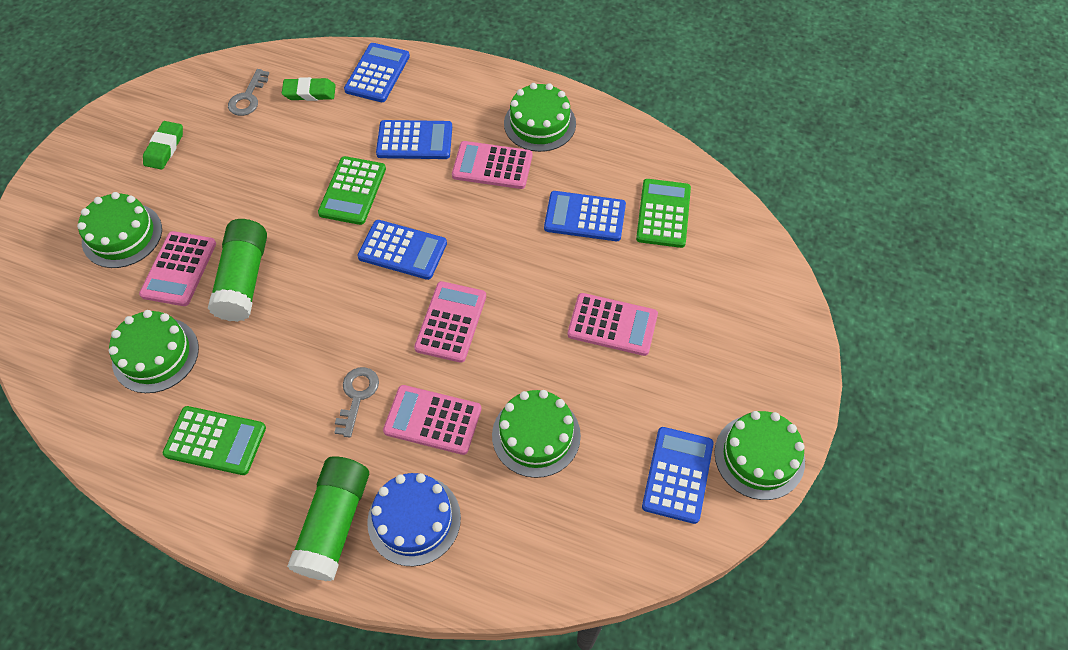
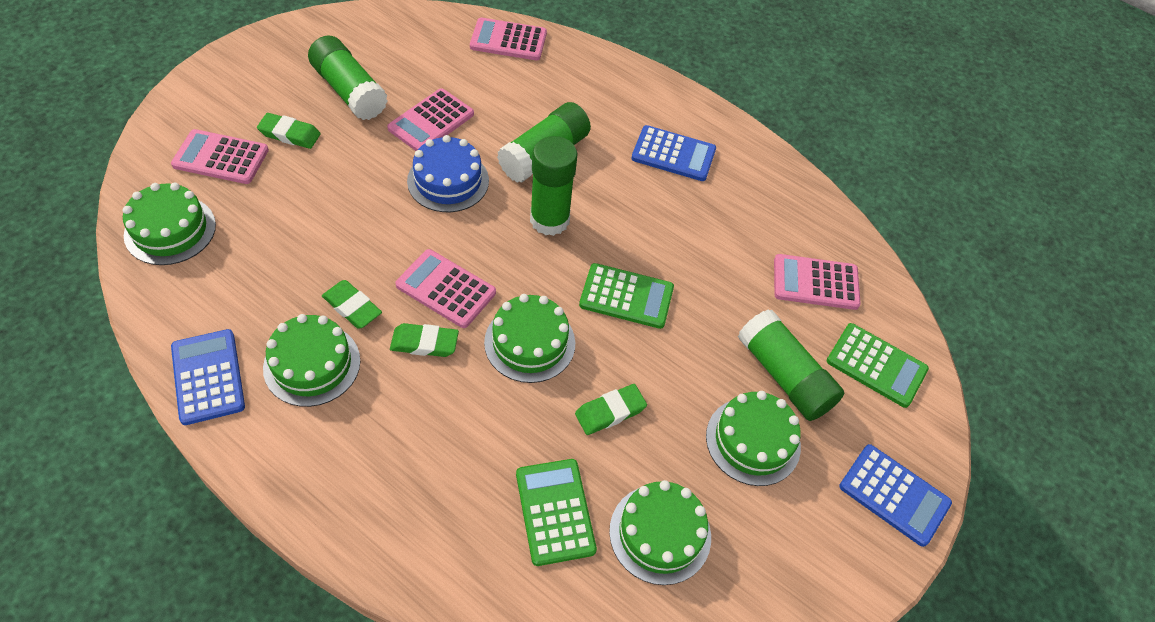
blue calculator: [344,43,410,102] [357,220,447,280] [376,120,452,159] [544,191,626,241] [642,427,714,524] = 5 -> [171,329,245,425] [631,125,716,181] [839,444,952,547] = 3
green eraser: [143,121,183,170] [282,77,336,101] = 2 -> [257,113,320,149] [322,280,382,329] [390,323,459,357] [575,384,647,435] = 4
green glue stick: [208,219,267,322] [287,456,369,581] = 2 -> [308,36,388,120] [497,102,591,183] [530,136,578,236] [738,309,844,421] = 4
grey key: [228,69,269,116] [334,367,379,438] = 2 -> none = 0

